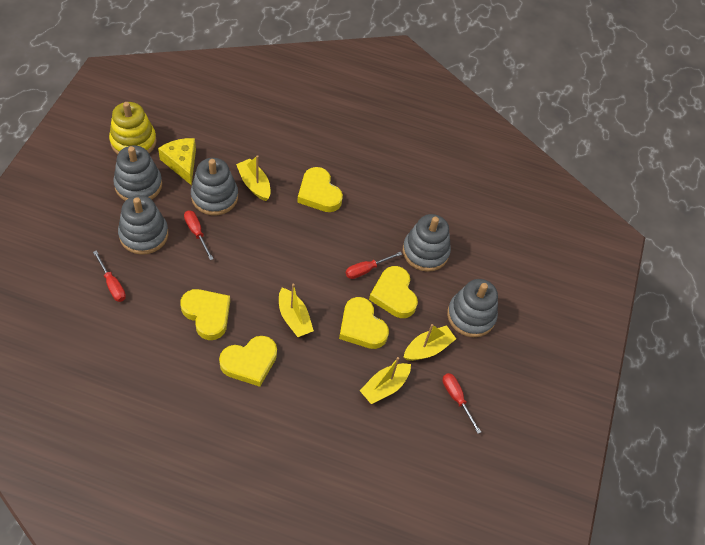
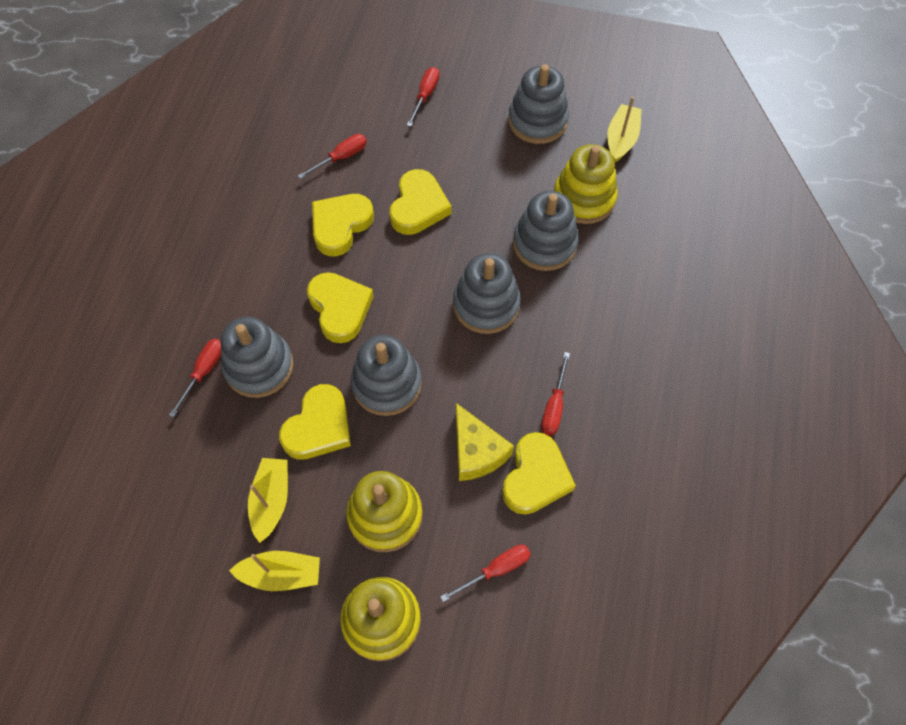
red screwdriver: [93,250,126,302] [184,210,213,260] [346,252,402,279] [442,373,481,434] = 4 -> [169,339,221,418] [297,134,367,179] [407,67,439,127] [440,545,531,602] [541,352,570,436] = 5
yellow boat: [236,155,271,201] [279,283,314,337] [360,357,411,404] [404,324,456,361] = 4 -> [229,551,320,591] [248,458,288,543] [607,97,641,162] = 3
yellow stacking toy: [109,102,157,154] = 1 -> [340,577,421,661] [346,471,423,552] [554,144,618,224] = 3

